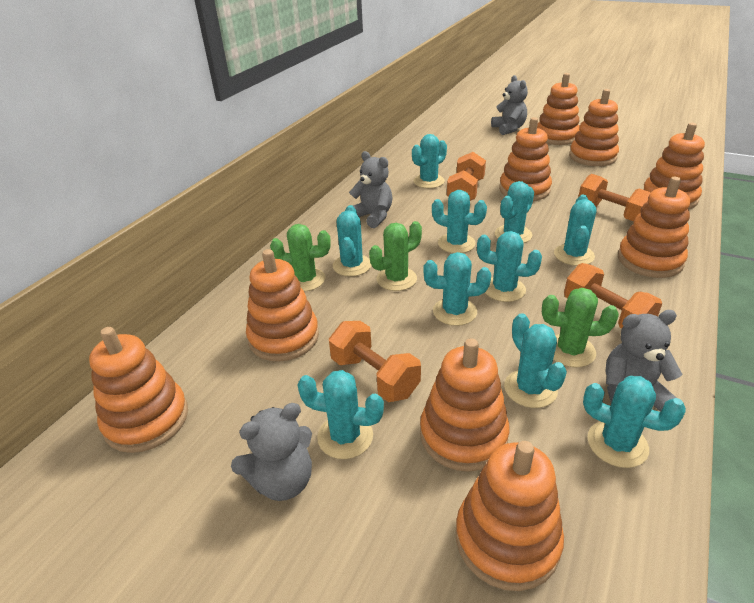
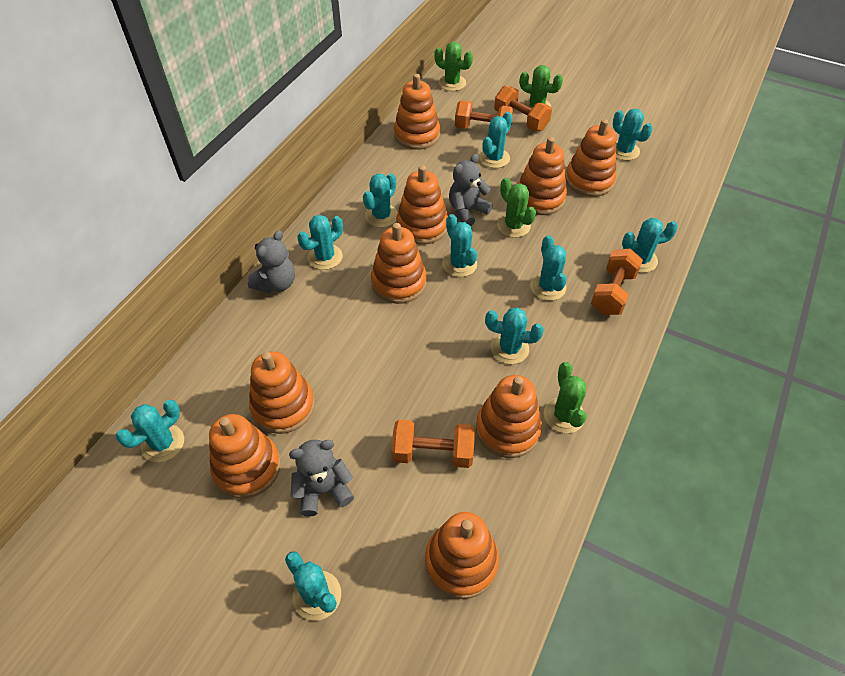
green cactus: [270,224,331,291] [369,221,422,291] [542,288,619,367] = 3 -> [434,42,473,91] [497,177,536,238] [519,65,563,109] [544,362,586,433] = 4
grey teddy bear: [231,403,312,501] [349,151,393,228] [491,75,528,135] [605,310,682,412] = 4 -> [248,230,295,293] [289,440,354,516] [449,154,493,226] = 3

